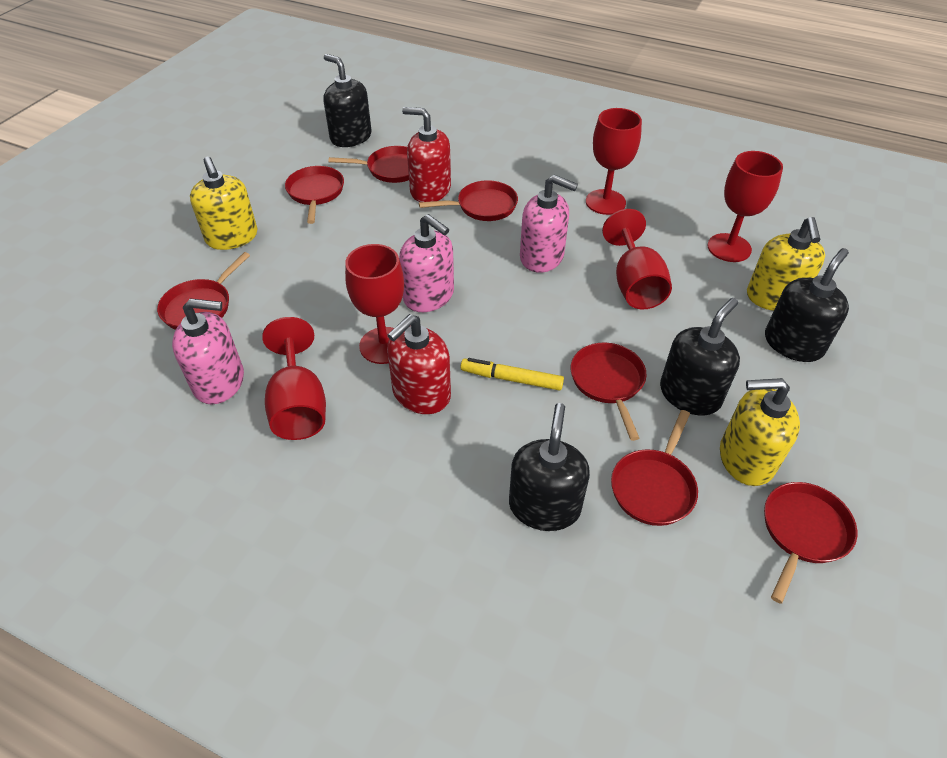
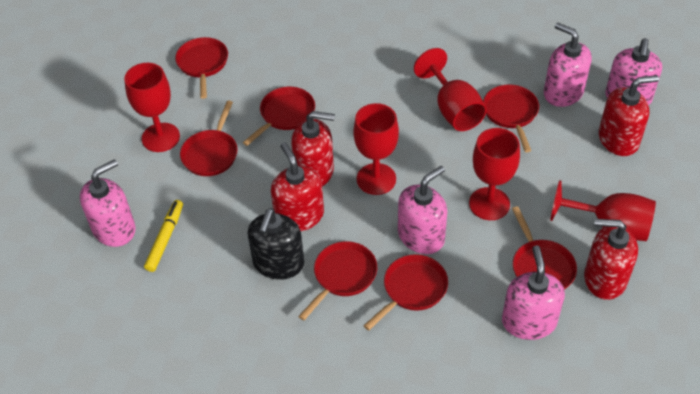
black soap dispenser: [324,54,372,147] [509,403,590,531] [660,298,740,415] [765,248,849,362] = 4 -> [248,208,304,280] = 1
pink soap dispenser: [172,298,244,404] [399,214,454,312] [520,175,578,273] = 3 -> [80,159,136,247] [398,166,447,254] [502,245,565,340] [544,23,592,107] [605,38,662,105] = 5
red soap dispenser: [387,314,451,414] [402,107,451,202] = 2 -> [271,142,324,231] [291,111,335,186] [584,219,638,300] [599,75,659,156] = 4
yellow soap dispenser: [190,156,257,250] [720,378,800,486] [747,217,825,311] = 3 -> none = 0

